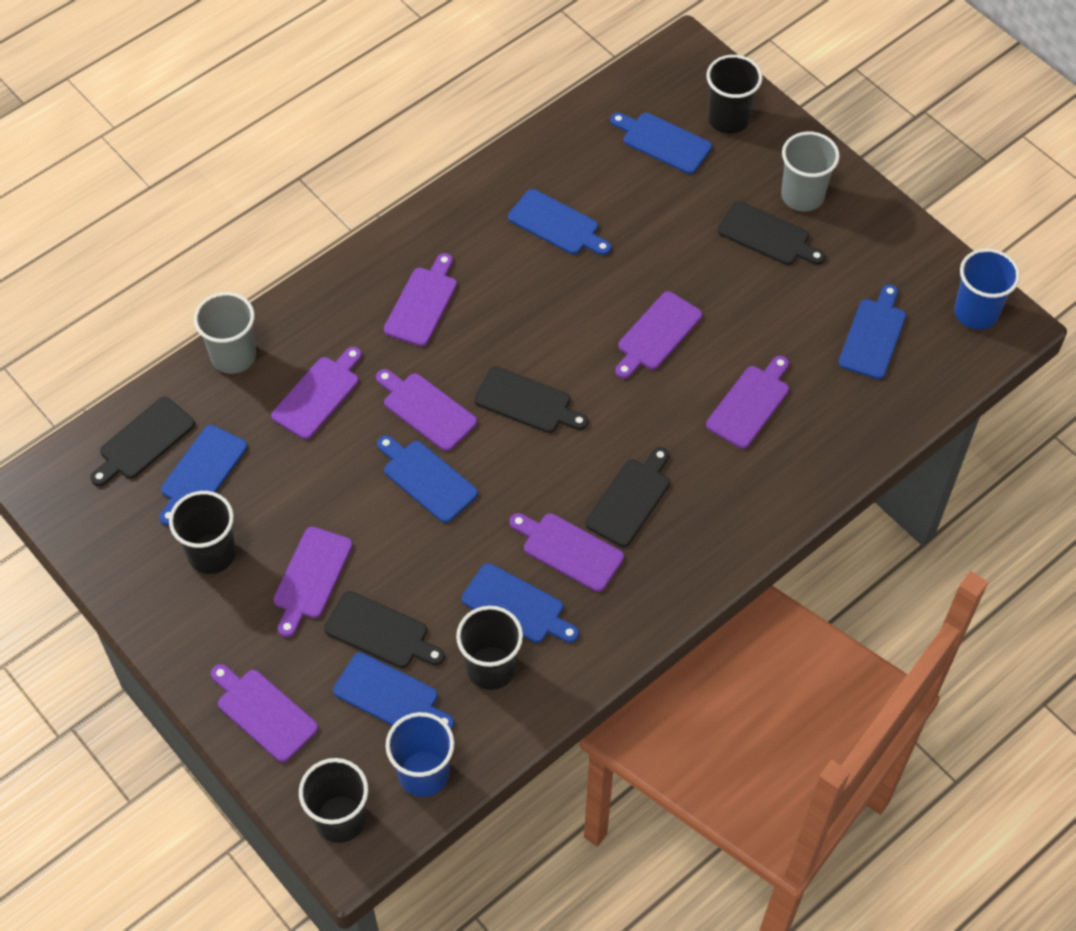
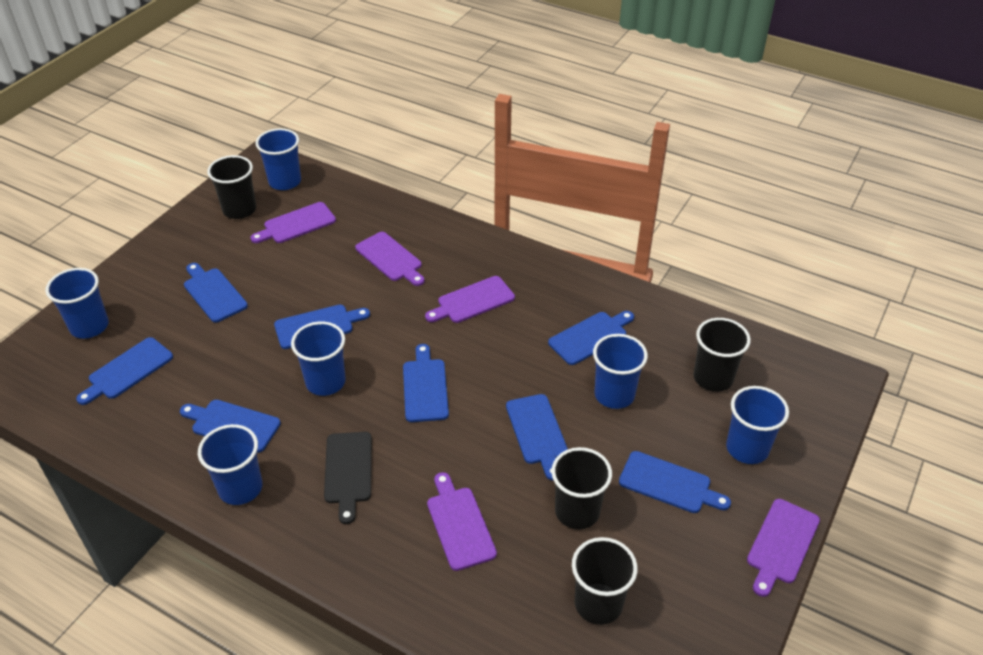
black cutting board: [90,397,195,486] [324,591,445,668] [474,366,588,433] [585,447,670,547] [717,201,825,265] = 5 -> [324,432,372,524] = 1
blue cup: [385,712,454,797] [954,248,1020,330] = 2 -> [46,268,109,339] [198,424,262,505] [255,128,301,190] [291,321,346,396] [593,334,648,409] [726,386,789,464] = 6
blue cutting board: [160,425,248,526] [333,652,454,730] [377,435,478,523] [462,563,579,643] [508,189,611,255] [610,113,712,174] [838,284,906,379] = 7 -> [76,337,173,405] [180,400,281,453] [184,263,248,323] [274,305,370,349] [403,344,449,422] [506,394,568,480] [548,311,634,365] [619,451,731,513] = 8
grey cup: [194,292,256,374] [781,132,840,211] = 2 -> none = 0
purple cutting board: [211,664,318,763] [271,347,362,439] [273,527,353,637] [376,369,477,451] [384,253,457,347] [510,513,624,592] [615,291,702,379] [706,356,789,449] = 8 -> [250,202,336,243] [355,232,425,286] [425,276,515,323] [427,472,497,571] [747,499,820,597] = 5

